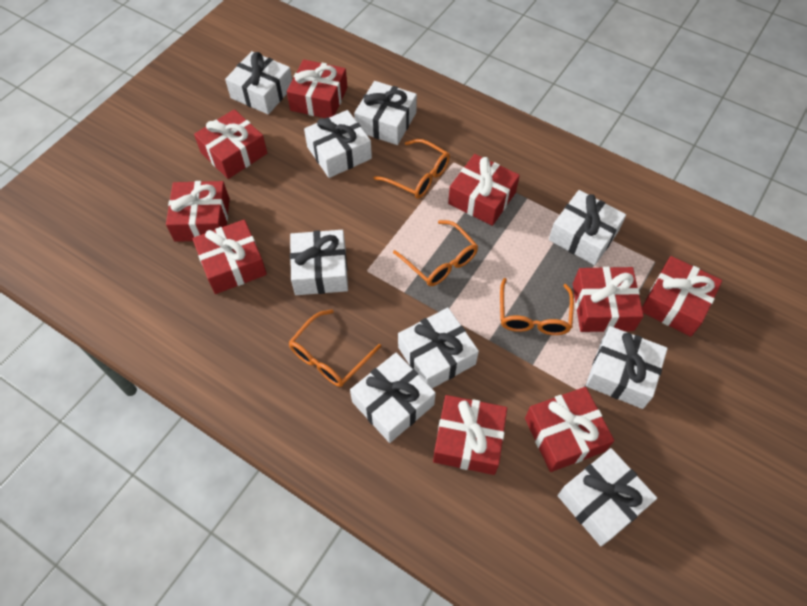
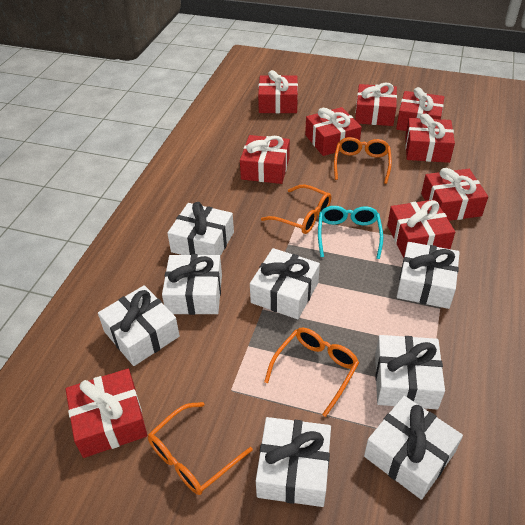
turquoise glasses: none = 0 -> [318,206,383,259] = 1
white gift: [225,51,292,115] [290,230,348,295] [304,110,372,178] [350,353,436,443] [354,81,417,145] [398,307,479,388] [549,190,626,265] [557,448,657,546] [586,326,668,409] = 9 -> [98,285,180,366] [162,254,222,315] [167,202,234,256] [250,248,320,319] [256,417,331,507] [364,396,463,500] [375,335,445,409] [397,242,460,309] = 8

